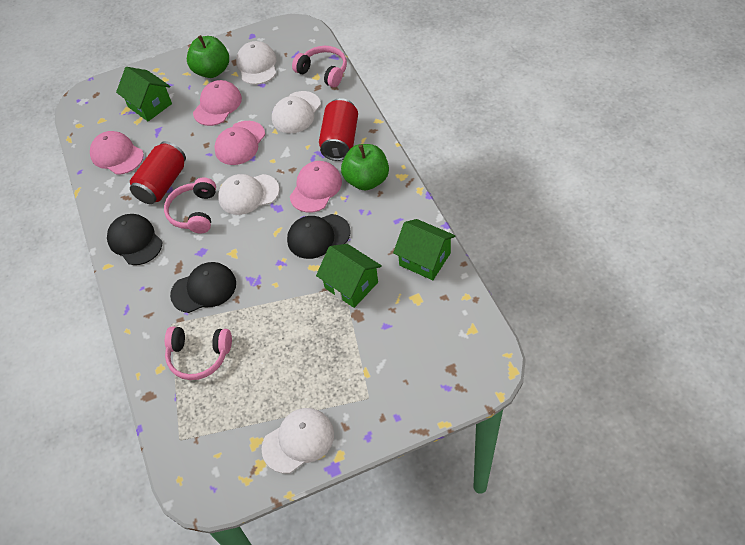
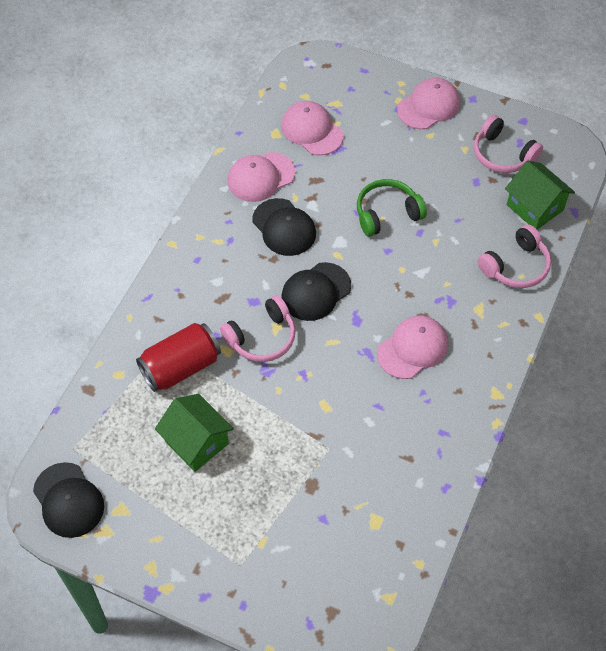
green apple: [187,35,229,78] [341,144,389,190] = 2 -> none = 0
green headphones: none = 0 -> [357,179,427,236] = 1
green house: [116,67,172,121] [316,244,382,308] [393,219,456,280] = 3 -> [155,394,234,472] [505,161,575,230] = 2
red can: [130,141,186,204] [319,98,358,161] = 2 -> [136,323,221,392] = 1
white cap: [218,174,279,215] [236,41,276,85] [261,408,334,474] [272,91,321,133] = 4 -> none = 0

